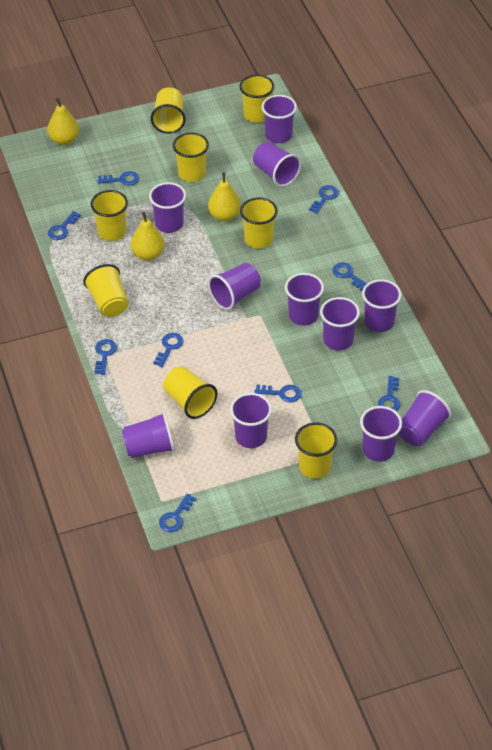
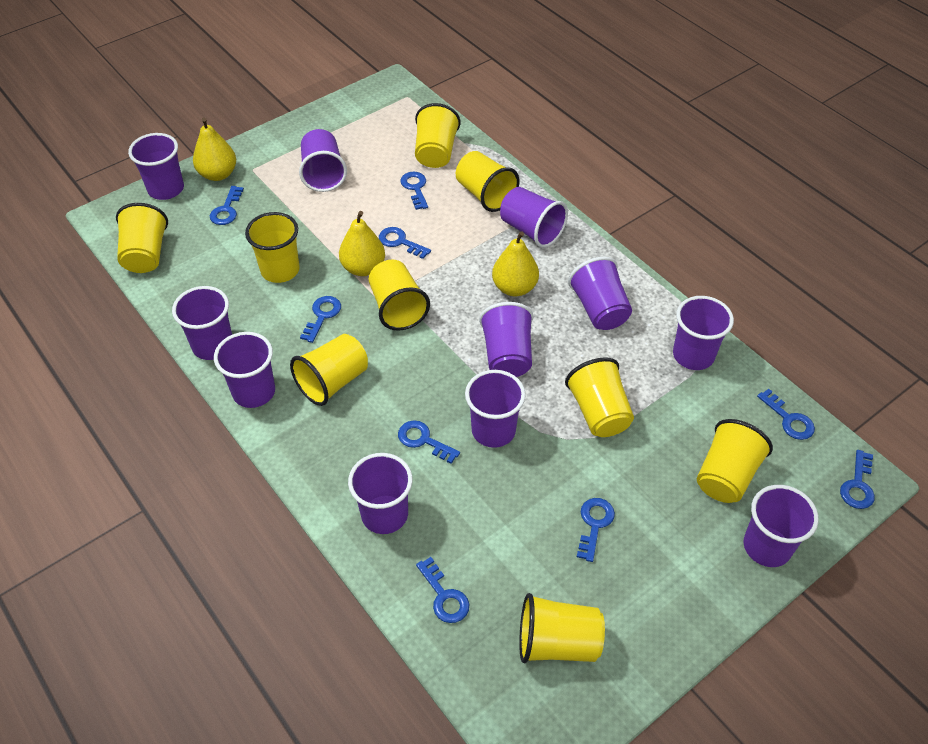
yellow cup: [83,264,129,317] [91,190,128,241] [151,87,186,134] [163,366,218,419] [173,133,209,182] [239,74,274,123] [240,197,278,248] [295,422,337,479] = 8 -> [116,203,168,273] [245,212,300,283] [290,334,368,406] [369,260,430,331] [415,103,460,168] [456,151,520,212] [519,593,605,663] [565,357,634,437] [697,419,773,503] = 9

